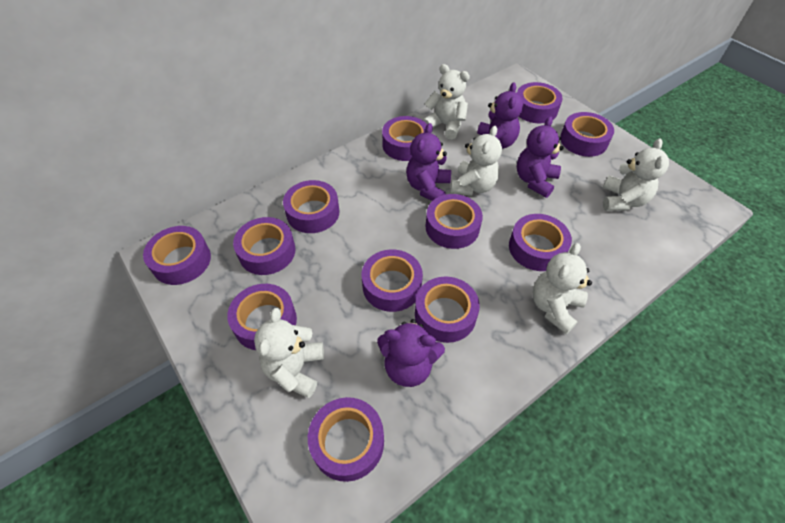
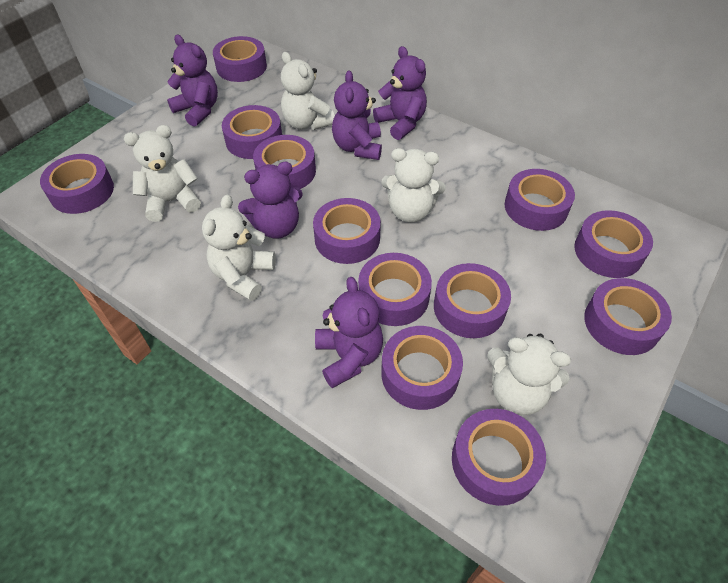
purple teddy bear: [377,319,445,387] [406,123,451,201] [477,82,523,149] [517,116,564,198] = 4 -> [167,35,218,127] [238,161,303,239] [315,277,383,388] [332,70,382,160] [373,46,427,140] = 5

